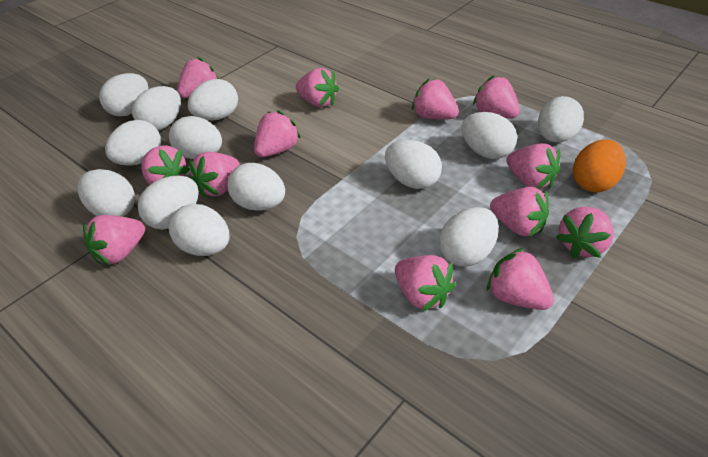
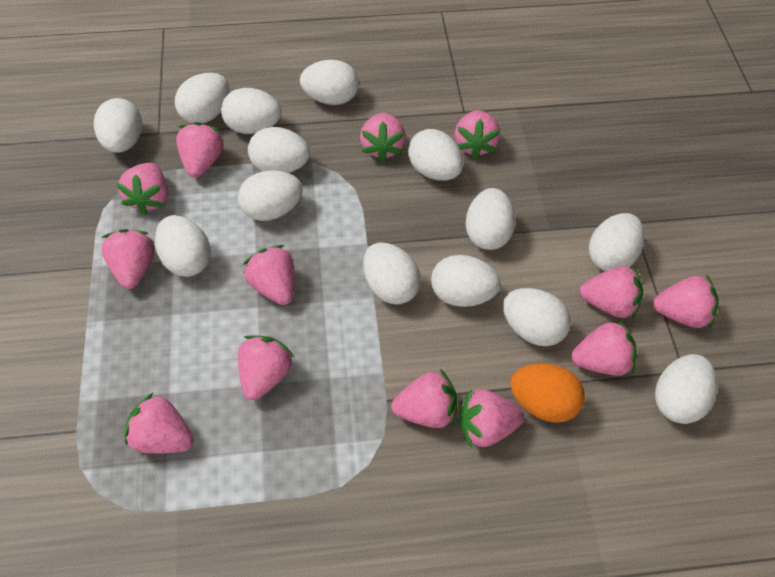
white egg: [77,169,135,217] [99,73,148,117] [105,120,161,166] [132,86,181,131] [138,175,199,230] [169,116,222,159] [169,204,230,256] [188,79,238,120] [227,163,285,211] [385,140,442,189] [439,207,499,267] [462,112,517,159] [538,96,584,143] = 13 -> [94,98,143,153] [155,215,211,277] [175,73,230,124] [221,88,281,134] [238,170,303,221] [248,127,310,173] [300,60,359,105] [363,243,421,305] [408,129,463,181] [431,255,501,307] [465,188,516,250] [503,288,571,346] [589,213,644,271] [655,354,717,424] = 14

